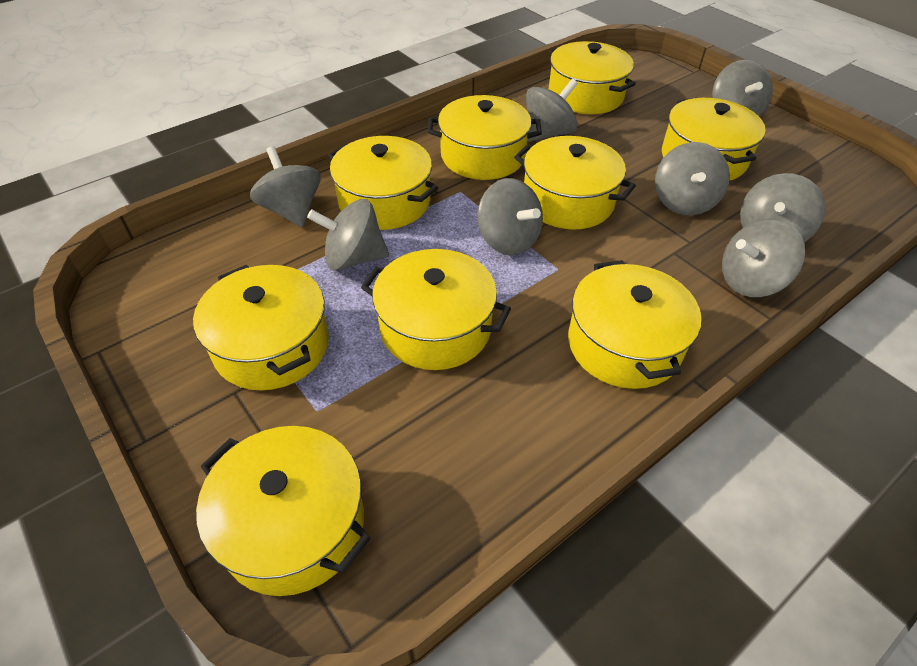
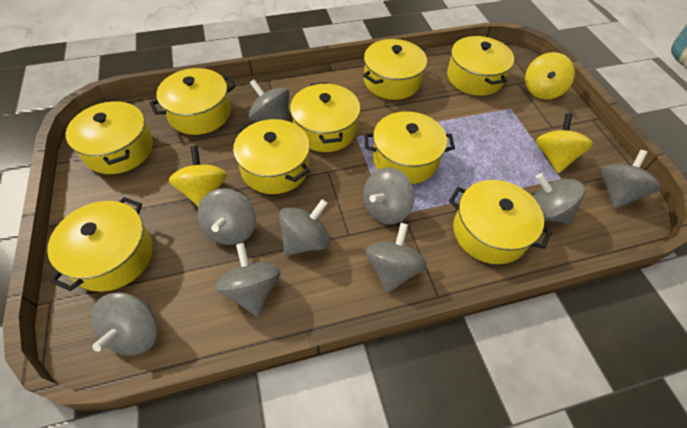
grey spinning top: [250,146,321,228] [307,199,389,271] [478,178,543,256] [526,79,578,142] [655,142,730,215] [712,60,773,117] [722,219,805,297] [740,173,825,242] = 8 -> [91,292,158,356] [197,188,256,245] [215,243,281,316] [249,79,289,122] [279,199,330,256] [363,168,415,224] [366,223,427,294] [533,173,585,224] [600,150,661,209] = 9
yellow spinning top: none = 0 -> [169,146,227,207] [525,52,575,99] [536,114,593,173] = 3

